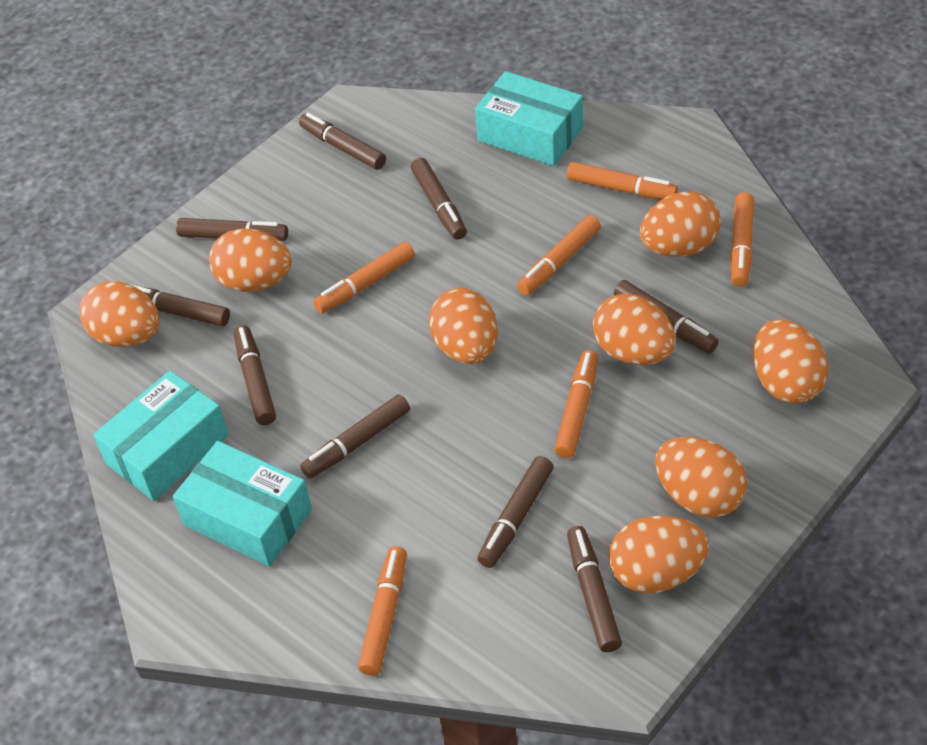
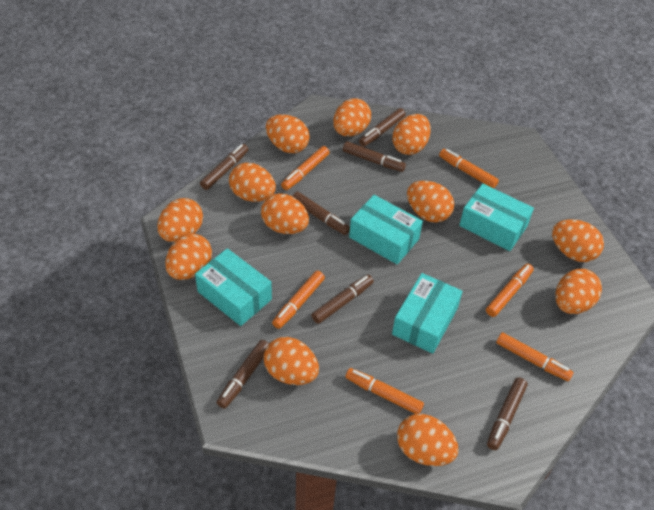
brown marker: [130,284,230,327] [176,218,288,241] [234,325,276,425] [299,113,386,170] [300,394,410,479] [411,158,467,240] [477,456,554,568] [567,526,622,652] [614,280,719,353] = 9 -> [200,144,248,190] [217,340,269,409] [292,192,350,235] [311,275,374,324] [343,141,406,172] [359,108,406,147] [487,377,528,450] = 7
orange egg: [79,281,160,347] [209,229,292,292] [429,288,498,364] [593,294,676,365] [609,516,709,593] [640,192,721,257] [655,437,747,518] [753,319,828,404] = 8 -> [157,198,203,242] [165,234,212,280] [229,163,276,202] [261,193,309,234] [263,337,319,385] [266,114,310,153] [333,99,371,136] [392,114,431,155] [397,414,459,466] [407,181,454,223] [552,219,604,262] [555,269,602,314] = 12
turquoise box: [93,371,229,501] [173,441,312,566] [475,71,583,166] = 3 -> [195,248,272,326] [349,195,423,264] [392,273,463,354] [459,184,534,251] = 4

